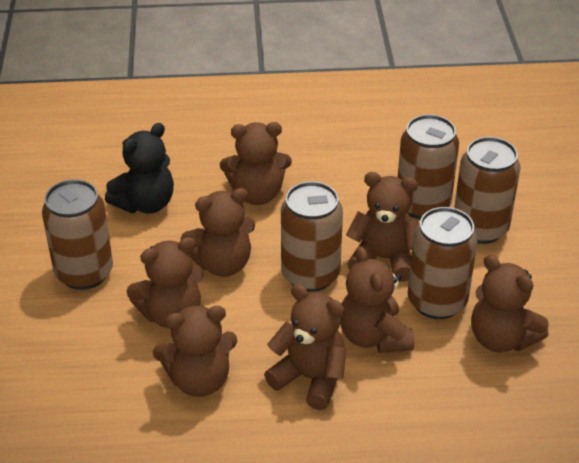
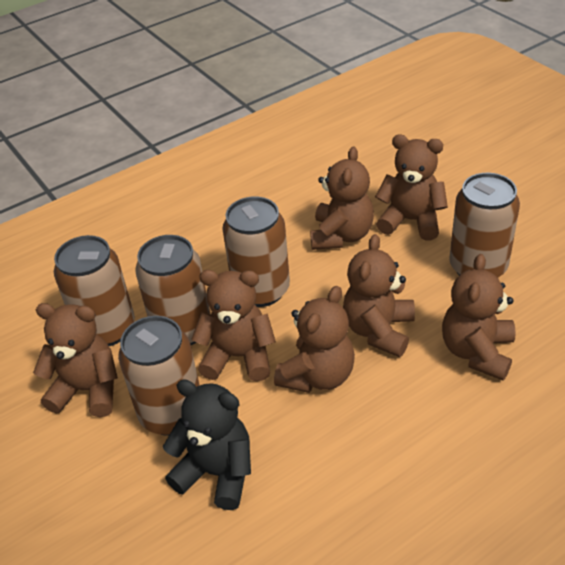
brown teddy bear: [126,237,204,329] [153,305,238,397] [181,188,255,277] [220,122,292,205] [264,284,346,410] [340,246,414,353] [346,172,419,282] [471,255,549,352] = 8 -> [33,303,118,417] [191,270,276,381] [274,286,355,393] [310,147,374,250] [343,234,415,357] [375,135,448,241] [442,254,516,381] = 7

